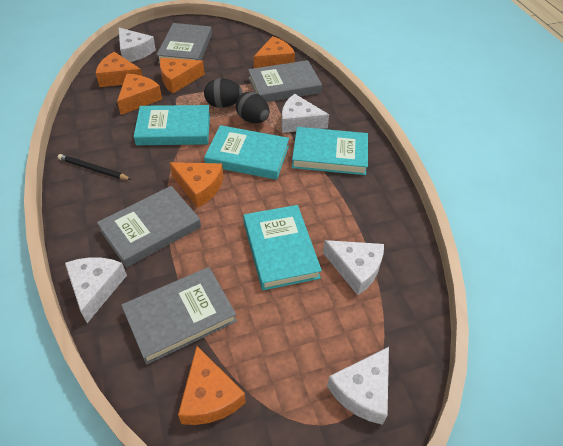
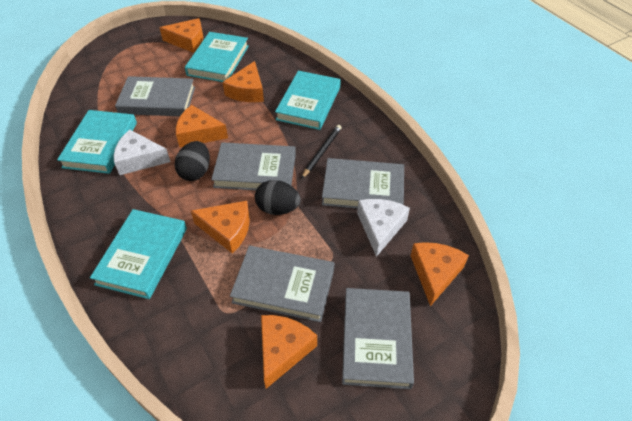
grey book: [97,186,201,268] [121,267,237,365] [157,23,212,64] [248,60,322,102] = 4 -> [115,76,195,116] [211,142,296,190] [230,246,334,322] [322,158,404,209] [342,288,414,389] = 5
white cheese: [65,257,127,323] [118,28,156,62] [281,94,329,133] [323,240,384,295] [327,347,389,425] = 5 -> [114,130,171,175] [357,199,410,257] = 2

